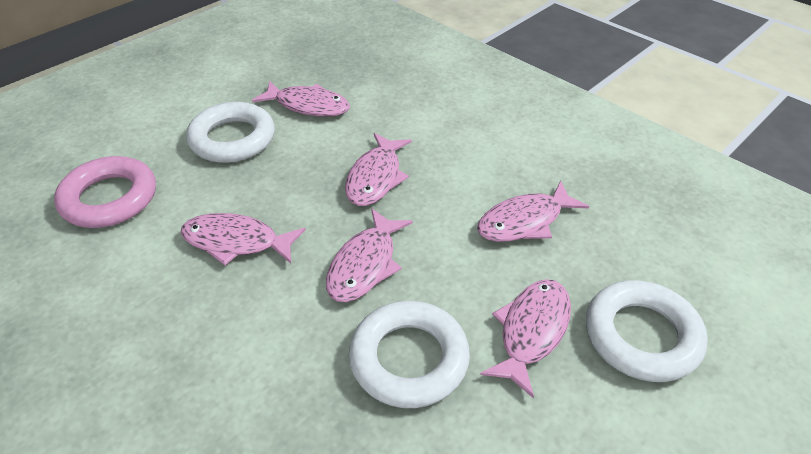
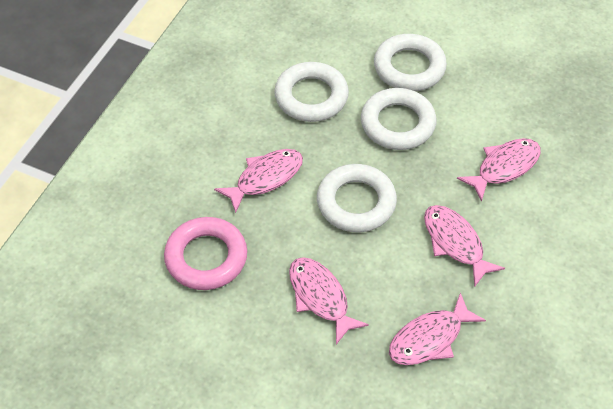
pink fish: [180,213,306,265] [252,81,350,117] [326,208,413,302] [345,133,412,206] [477,181,589,242] [480,279,571,398] = 6 -> [214,149,303,213] [289,257,369,345] [389,293,486,365] [424,205,505,287] [457,138,541,202] = 5
white ring: [186,102,275,163] [349,301,470,408] [586,280,708,382] = 3 -> [274,62,349,122] [317,164,397,232] [361,88,436,150] [374,34,447,91] = 4

